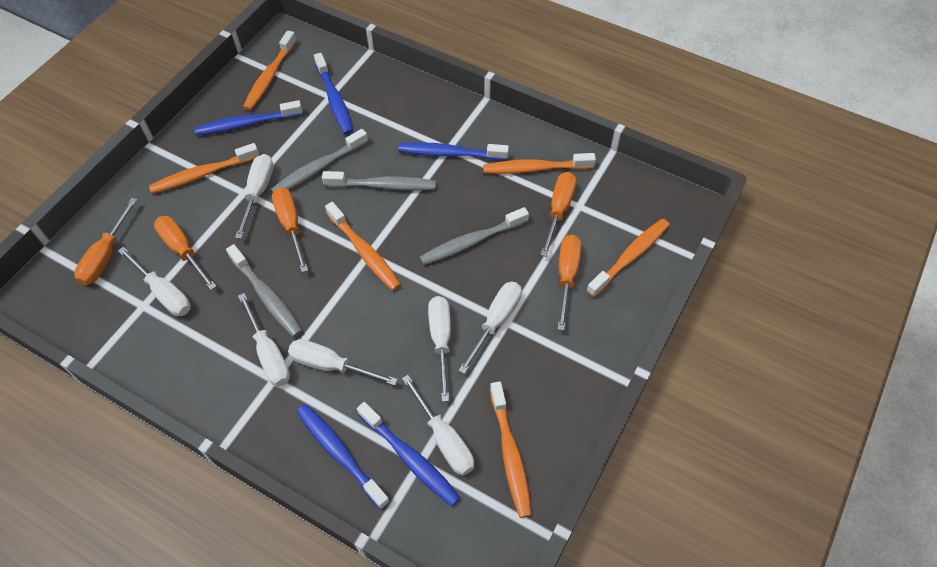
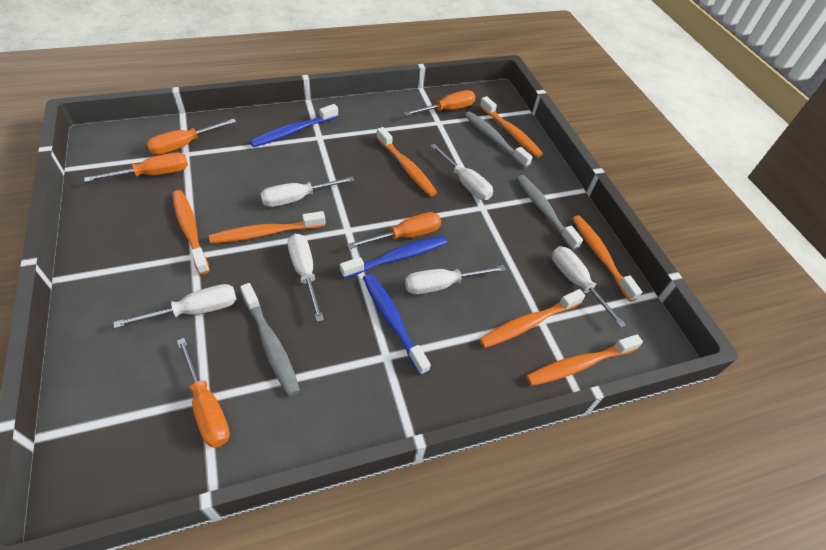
blue toothbrush: [195,100,303,135] [297,404,390,510] [314,53,353,134] [357,402,460,507] [399,142,509,160] = 5 -> [250,104,338,147] [340,236,447,278] [363,274,431,375] = 3
grey toothbrush: [226,244,303,337] [271,129,368,192] [322,171,436,190] [420,207,529,265] = 4 -> [240,283,300,397] [465,111,533,168] [517,175,583,250] = 3
orange toothbrush: [149,143,259,194] [243,30,297,111] [325,202,401,291] [483,153,596,174] [490,381,532,518] [586,219,670,297] = 6 -> [172,190,210,275] [209,211,326,244] [376,127,437,196] [479,289,585,348] [480,96,543,158] [526,334,643,386] [572,215,642,302] = 7
white screwdriver: [118,247,191,316] [235,154,274,239] [238,293,290,386] [288,339,398,386] [402,375,474,476] [428,296,451,402] [458,282,522,374] = 7 -> [113,284,237,329] [260,176,355,207] [288,234,324,322] [405,265,506,295] [430,144,493,200] [552,246,626,328] = 6

